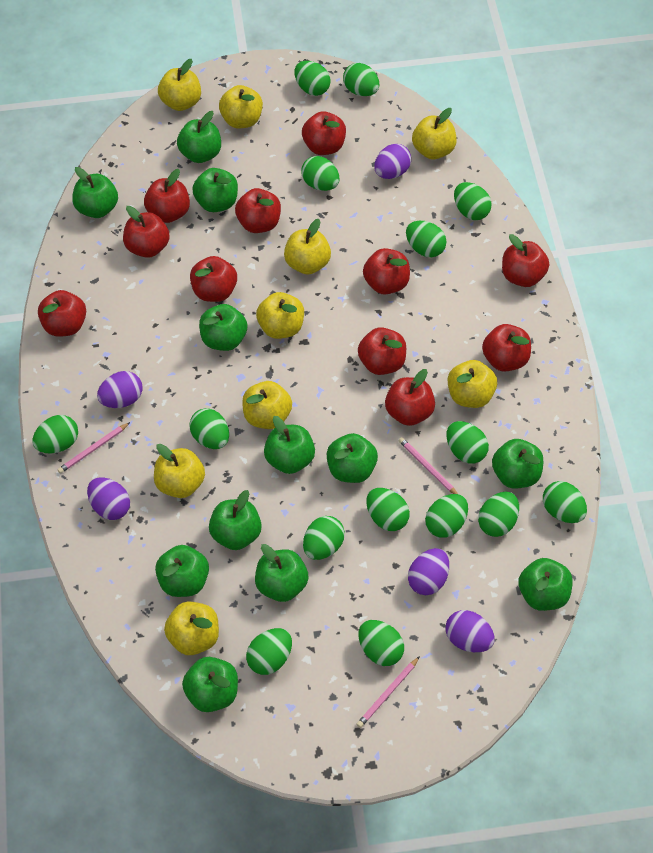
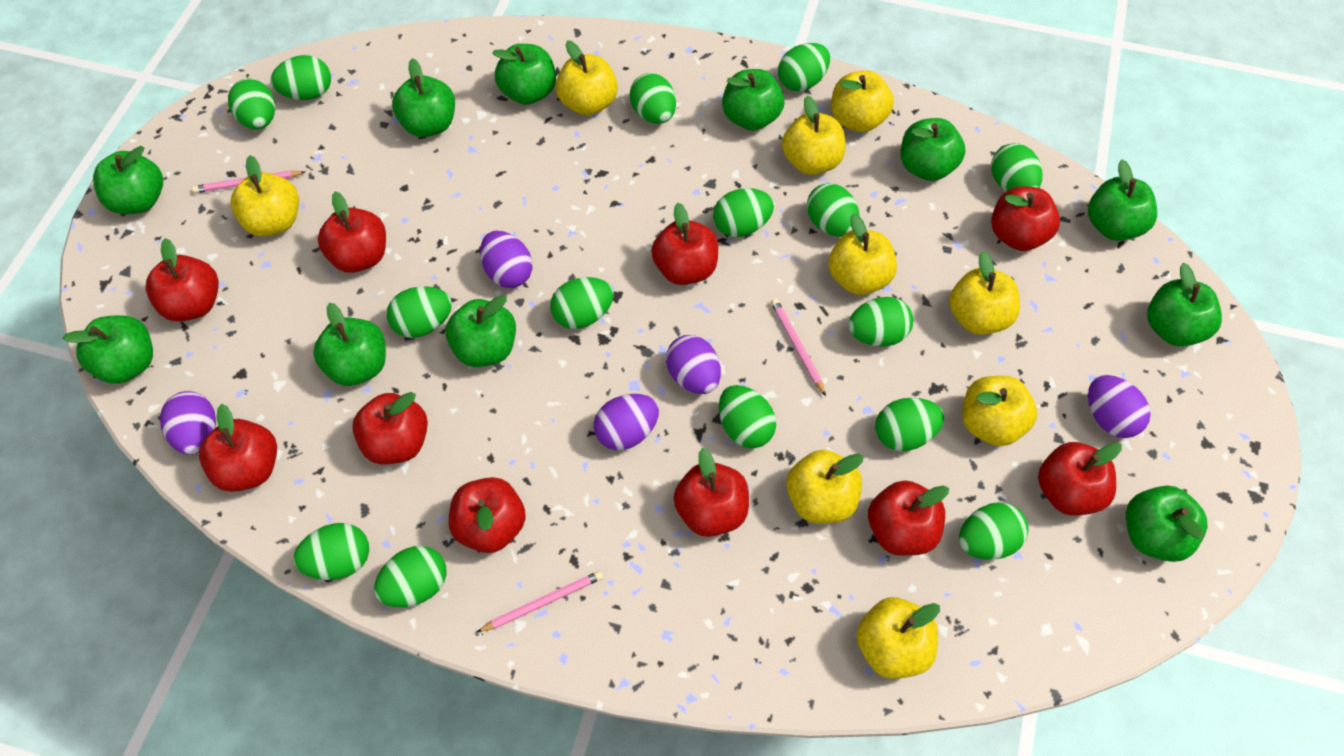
green apple: [72,167,118,218] [155,545,209,597] [177,111,221,163] [182,657,238,712] [192,168,238,212] [199,304,247,351] [209,490,262,550] [255,544,308,602] [264,416,315,474] [326,433,378,483] [492,439,543,489] [518,558,573,611] = 12 -> [62,315,153,384] [93,146,163,214] [313,303,386,386] [392,58,455,137] [445,295,516,367] [492,44,556,105] [722,69,784,131] [901,118,965,181] [1088,160,1157,241] [1126,486,1207,562] [1147,263,1222,347] = 11
red apple: [38,290,86,337] [123,206,170,258] [144,169,190,223] [190,256,237,302] [235,188,281,233] [302,111,346,155] [358,327,406,375] [363,248,410,295] [385,369,435,426] [482,324,531,372] [502,234,549,287] = 11 -> [146,238,219,322] [199,404,277,492] [318,191,386,273] [352,392,428,465] [449,477,526,553] [651,203,718,285] [673,448,749,537] [868,480,949,556] [991,186,1060,251] [1038,442,1122,516] = 10

